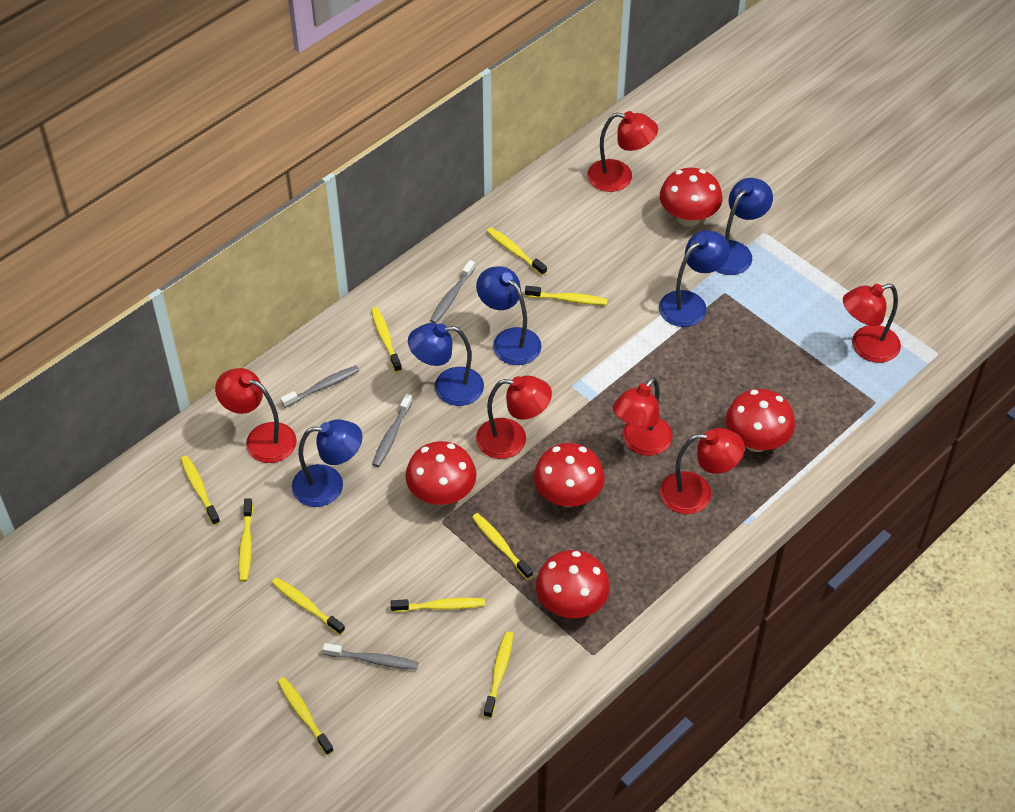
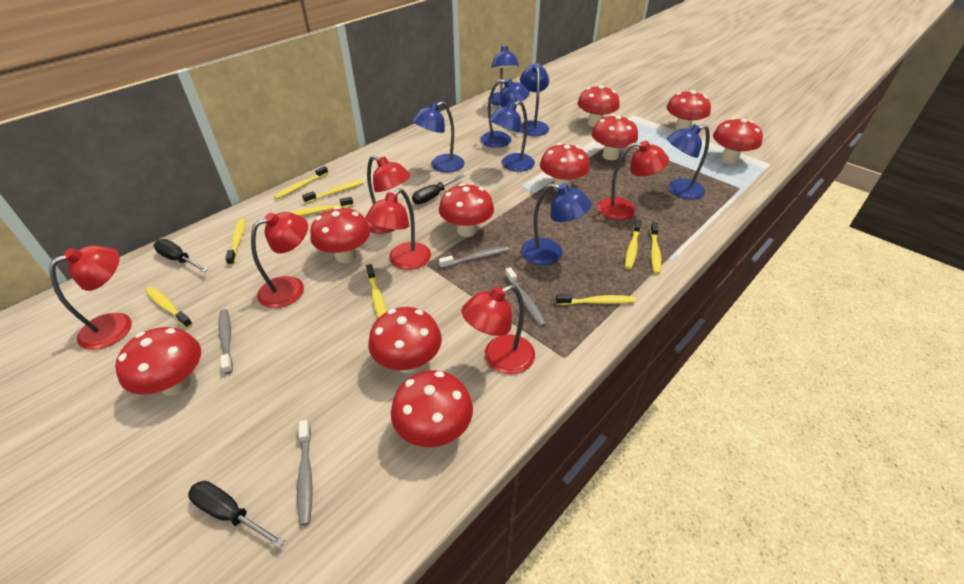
black screwdriver: none = 0 -> [153,239,208,272] [188,481,285,548] [412,174,465,205] = 3
blue lamp: [292,419,362,507] [408,323,484,406] [476,266,542,365] [659,230,730,327] [716,178,773,275] = 5 -> [412,101,465,173] [480,78,530,148] [488,44,519,106] [489,101,535,172] [520,63,549,136] [521,183,592,265] [667,124,710,200] = 7
red mushroom: [405,441,477,506] [534,443,605,507] [536,550,610,618] [660,168,722,227] [726,389,795,452] = 5 -> [115,327,201,396] [310,207,370,263] [368,307,442,373] [391,370,473,447] [439,183,494,237] [540,143,590,191] [577,85,620,127] [592,114,638,160] [666,90,711,131] [713,118,763,164] = 10
yellow toothbrush: [180,455,220,525] [239,498,253,582] [272,577,345,635] [277,677,334,755] [371,307,402,372] [391,598,485,612] [472,513,533,580] [484,631,513,718] [486,227,547,276] [525,286,608,305] = 10 -> [145,287,193,328] [225,219,245,266] [274,166,328,199] [290,197,353,216] [302,179,365,203] [366,264,387,318] [556,294,636,305] [625,219,642,269] [650,222,661,274] = 9

